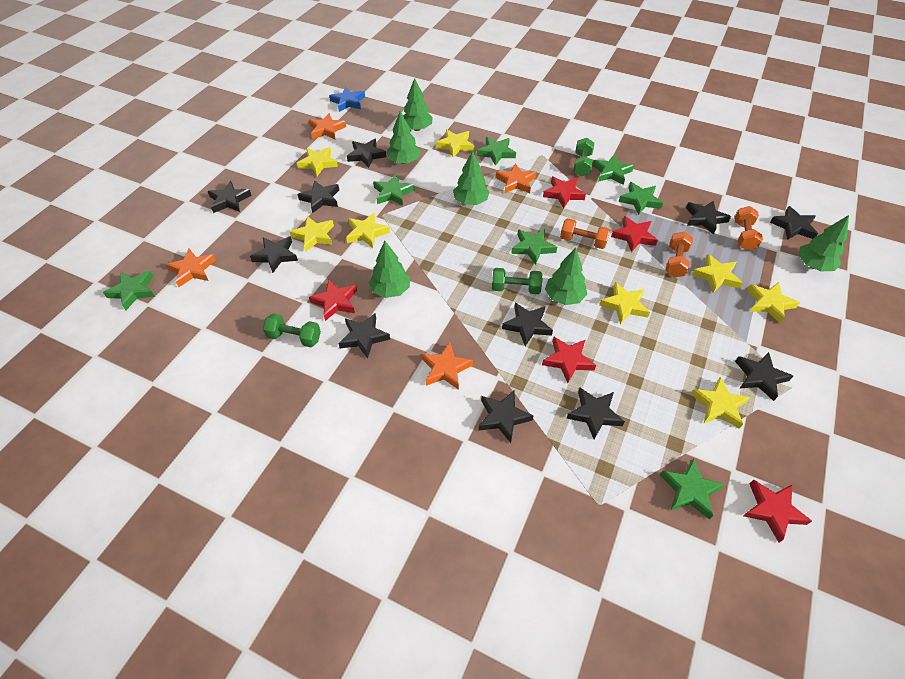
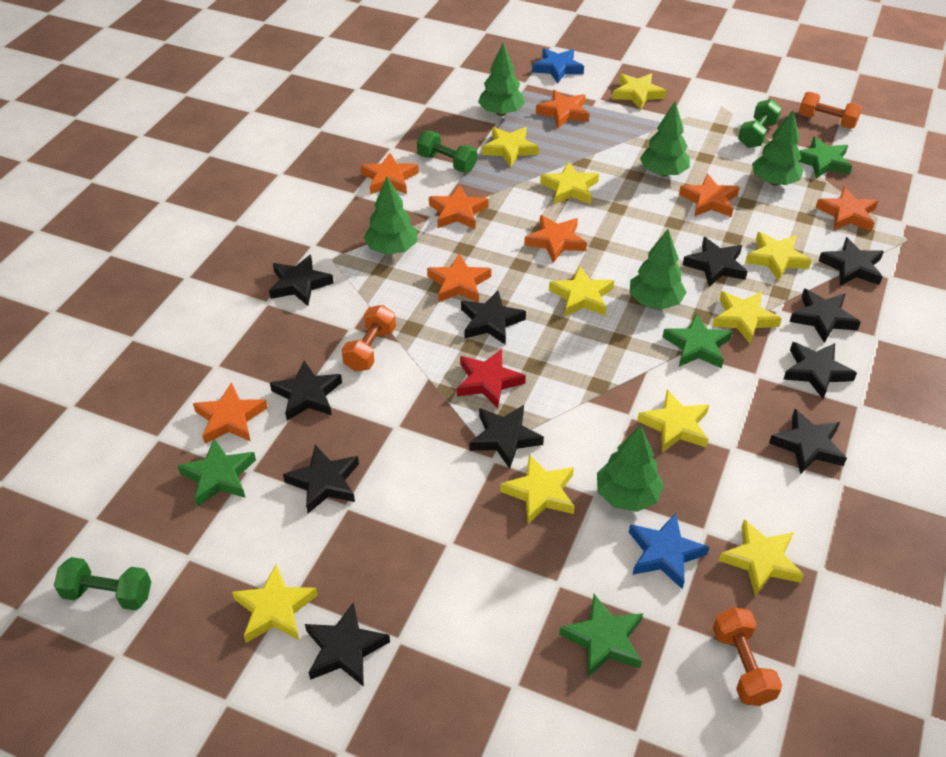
blue star: [329,86,365,112] = 1 -> [532,48,584,83] [629,513,709,589] = 2
green star: [103,271,155,310] [373,174,414,206] [477,137,516,166] [511,229,557,265] [593,154,634,185] [619,182,663,215] [660,458,725,520] = 7 -> [178,439,256,507] [559,594,643,677] [662,314,733,368] [798,137,852,179] = 4
orange star: [166,249,216,287] [309,113,346,139] [421,342,473,390] [496,163,536,193] = 4 -> [193,382,268,444] [360,153,419,195] [427,253,491,303] [429,185,489,229] [524,215,587,263] [536,90,589,128] [679,173,740,217] [815,187,878,231] = 8
red star: [309,279,357,321] [542,337,596,383] [543,176,586,208] [611,216,658,252] [744,480,812,543] = 5 -> [457,349,526,409] = 1
yellow star: [289,216,334,252] [297,147,338,176] [346,213,390,248] [435,129,474,157] [599,282,650,325] [691,377,750,429] [692,254,743,293] [747,282,800,324] = 8 -> [232,564,318,643] [482,127,539,167] [500,455,575,524] [540,162,599,205] [549,266,614,316] [612,73,666,109] [637,390,709,452] [712,291,782,344] [719,519,804,596] [745,232,812,281] = 10

